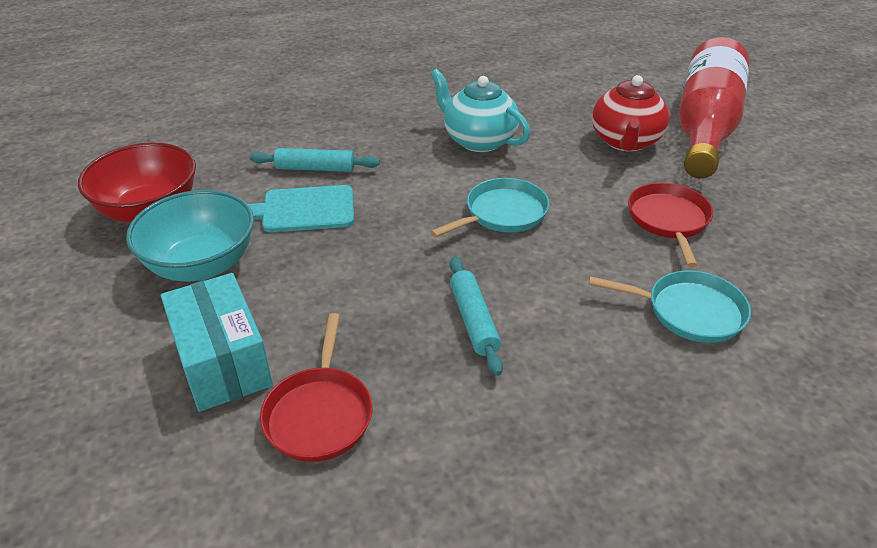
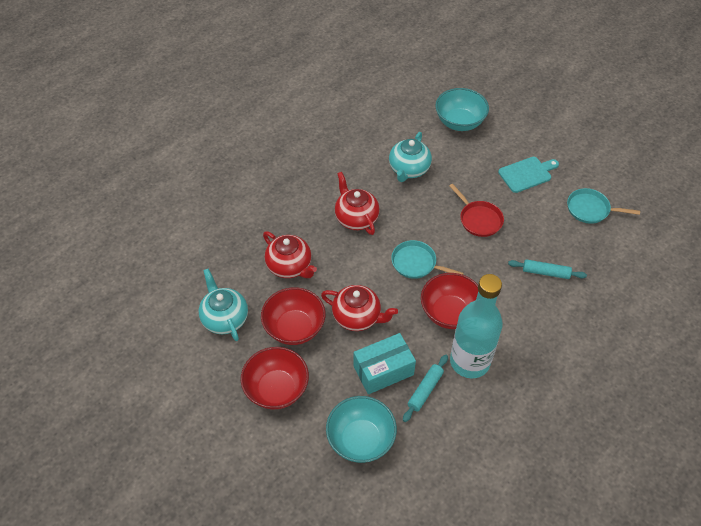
red bottle: [678,37,749,178] = 1 -> none = 0
red bowl: [78,143,196,223] = 1 -> [241,347,309,409] [261,287,326,345] [421,273,478,329] = 3
red pan: [260,313,373,462] [628,183,713,267] = 2 -> [449,184,504,237] = 1
red teapot: [592,75,670,152] = 1 -> [263,231,317,278] [321,285,398,331] [335,172,380,235] = 3
turquoise bottle: none = 0 -> [450,274,503,378] = 1
turquoise bowl: [126,190,254,282] = 1 -> [326,396,397,463] [435,88,489,131] = 2
turquoise teapot: [431,69,530,152] = 1 -> [199,269,248,341] [389,132,432,182] = 2

